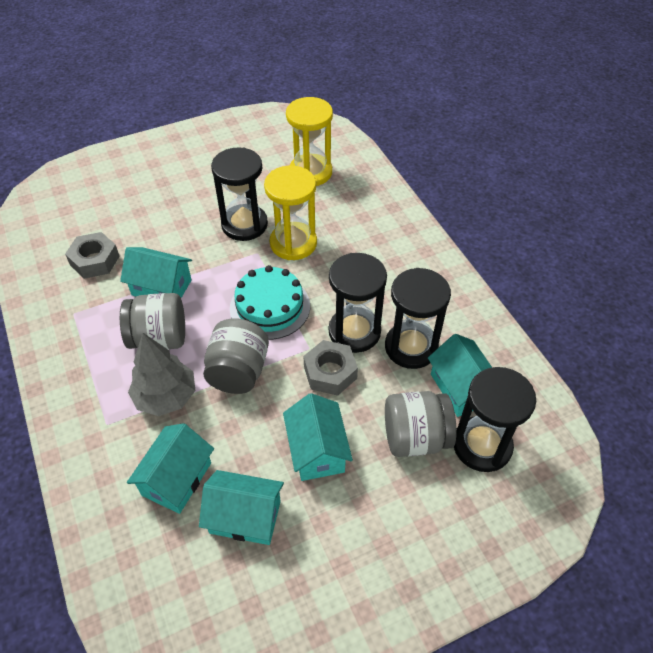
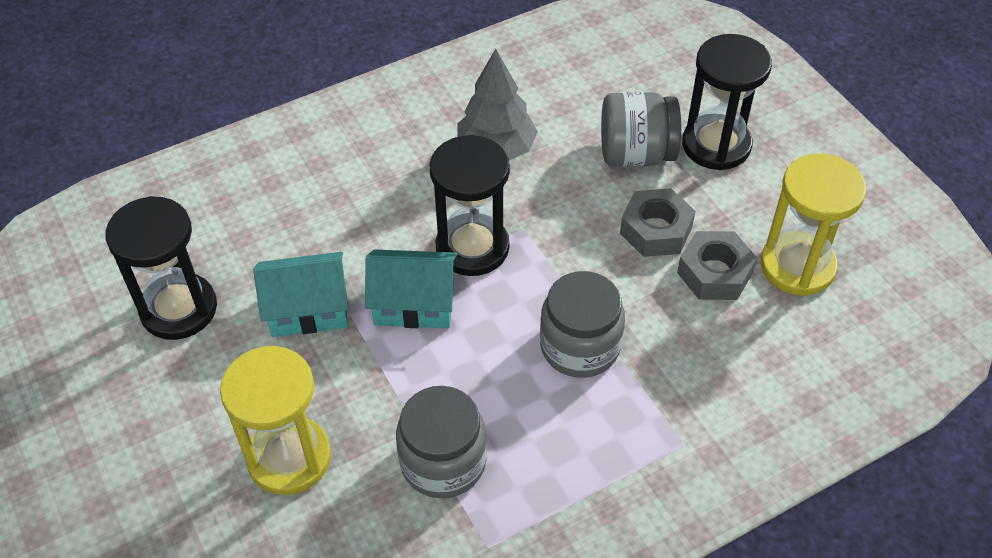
black hourglass: [211,147,268,241] [329,253,387,353] [385,268,451,369] [454,367,536,472] = 4 -> [105,196,217,340] [429,135,510,276] [682,34,772,170] = 3
turquoise cake: [230,265,310,340] = 1 -> none = 0
turquoise house: [120,247,192,298] [127,423,214,514] [199,470,284,545] [283,393,353,481] [428,334,492,417] = 5 -> [253,252,349,337] [365,249,457,328] = 2

